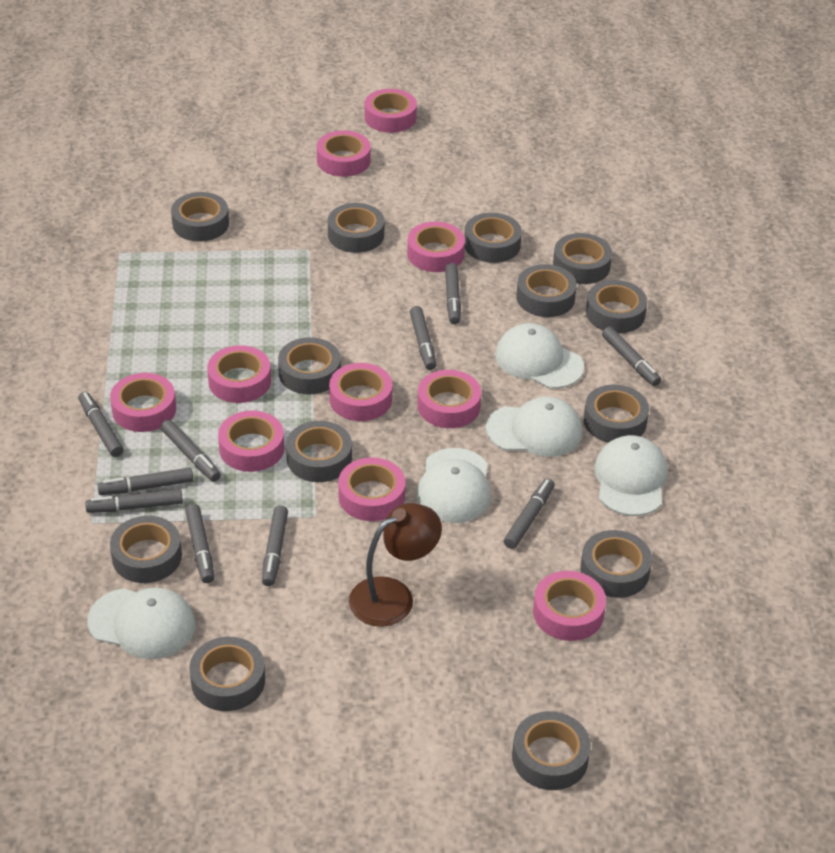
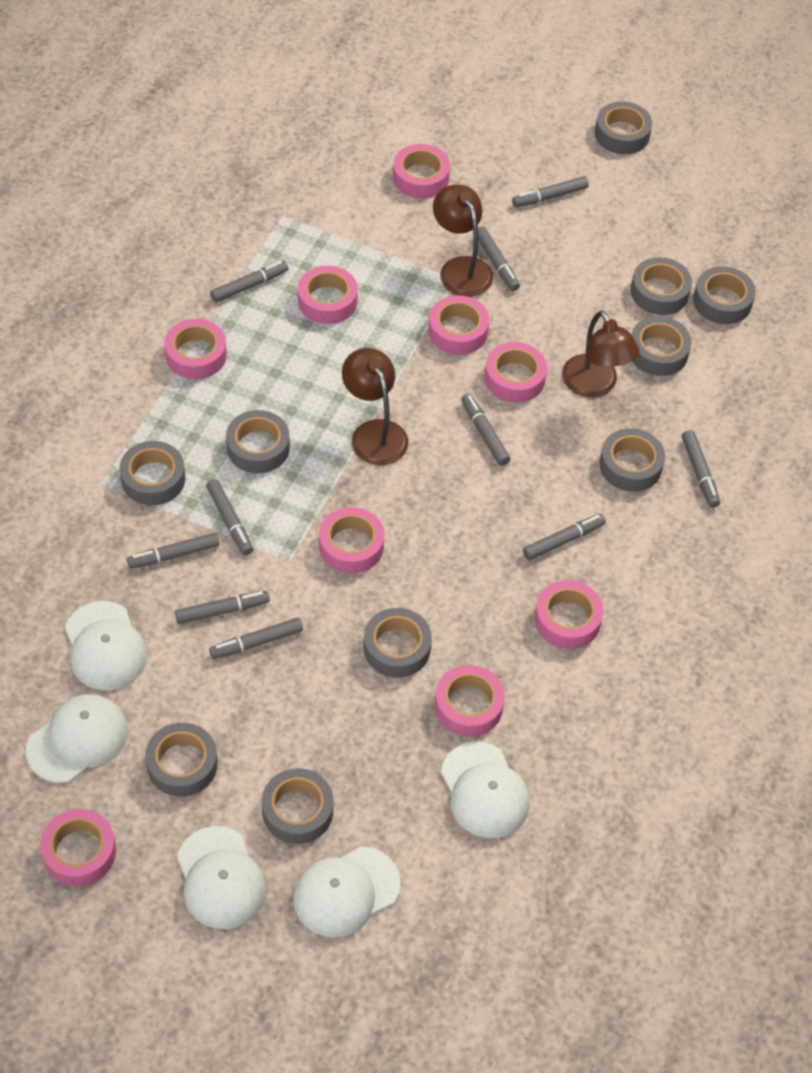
brown lamp: [349,503,442,627] = 1 -> [342,348,408,465] [433,185,493,297] [562,311,640,397] = 3
grey tape: [110,516,182,583] [171,192,229,242] [189,637,265,711] [278,337,341,395] [286,421,352,482] [328,203,385,253] [464,213,522,263] [512,711,591,790] [516,264,577,317] [553,233,612,284] [580,530,652,598] [583,385,649,443] [586,280,647,333] = 13 -> [119,441,185,505] [145,723,218,797] [226,410,290,473] [262,768,333,844] [364,608,432,677] [595,101,652,154] [599,428,665,492] [631,257,692,315] [631,316,692,376] [693,266,756,324] = 10
pink tape: [110,373,176,432] [207,345,271,403] [218,411,284,472] [317,131,371,177] [329,363,393,421] [338,457,406,521] [365,89,417,133] [407,222,465,272] [417,370,481,428] [533,571,606,641] = 10 -> [40,809,116,886] [164,319,227,379] [298,266,358,324] [319,507,384,573] [393,144,450,199] [428,295,489,355] [435,665,505,737] [484,342,547,403] [535,580,603,649] = 9

